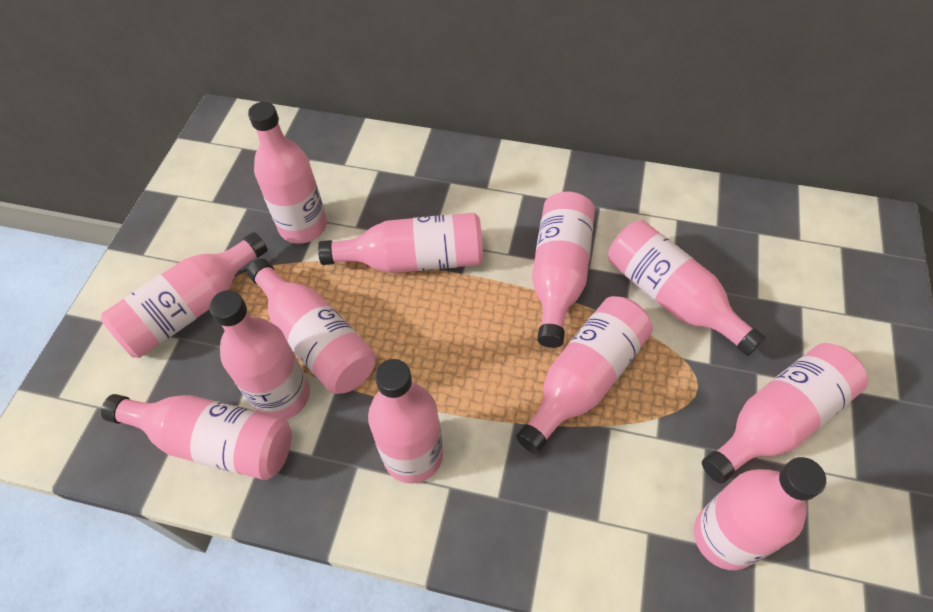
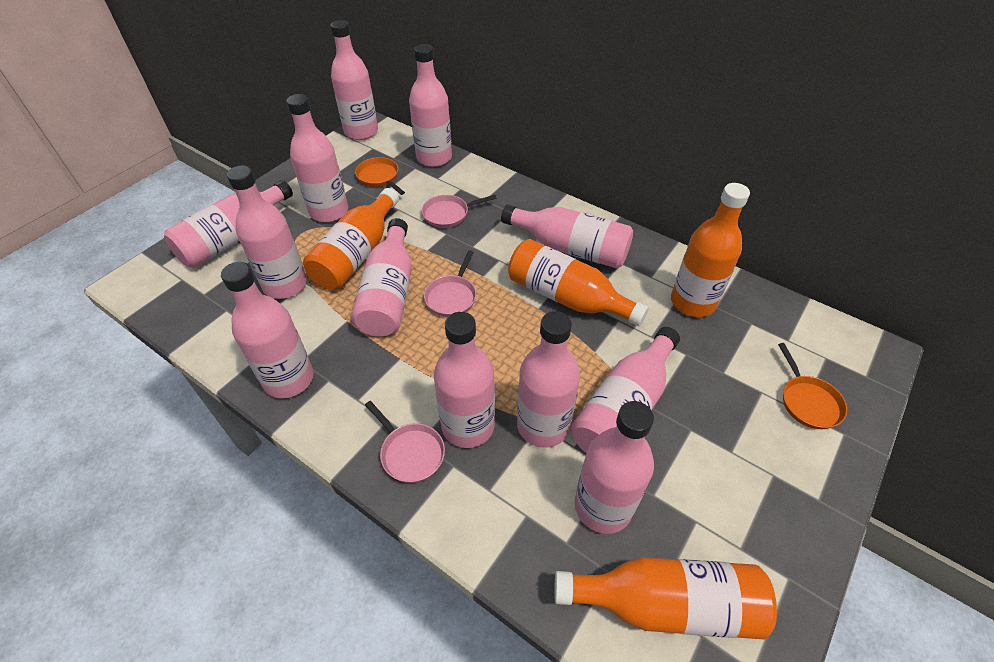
orange bottle: none = 0 -> [303,188,399,290] [508,239,649,326] [554,557,777,640] [671,183,750,317] = 4
orange pan: none = 0 -> [355,157,405,195] [778,343,847,429] = 2
pink pan: none = 0 -> [365,401,445,483] [422,195,497,228] [424,251,476,317] = 3

